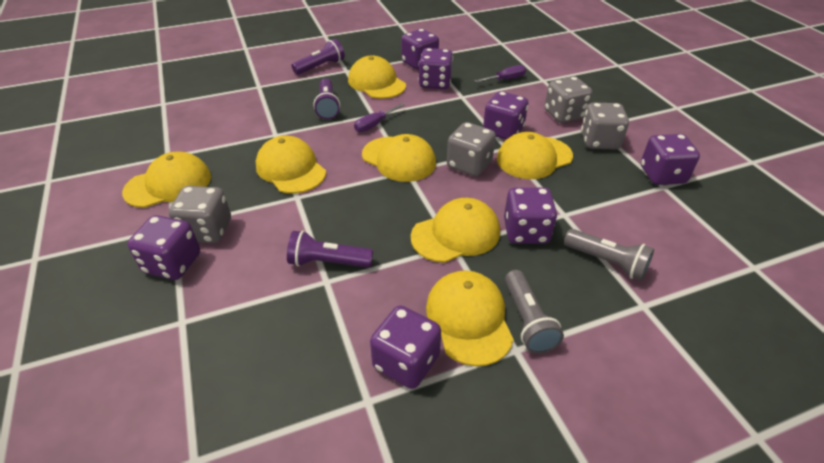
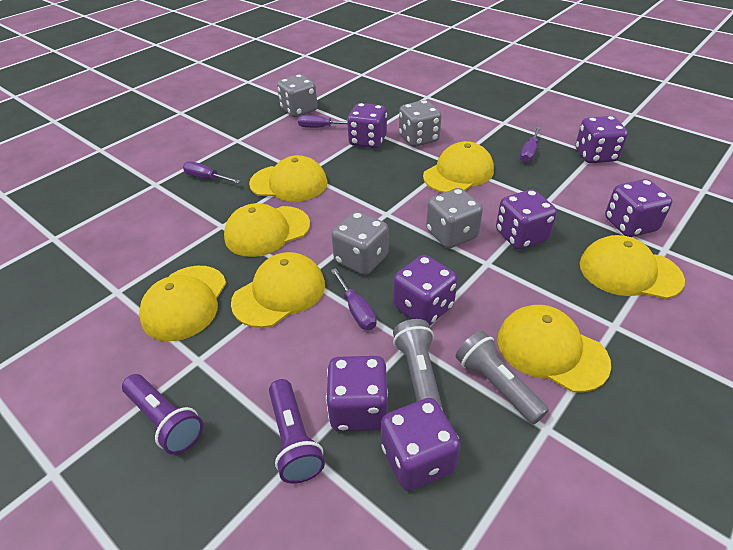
purple flashlight: [287,231,373,268] [291,39,345,75] [313,79,340,119] = 3 -> [122,374,203,455] [269,379,325,484] = 2
purple screwdriver: [354,103,405,132] [475,65,526,82] = 2 -> [183,162,240,183] [298,115,348,128] [331,268,377,330] [520,127,541,163] = 4

